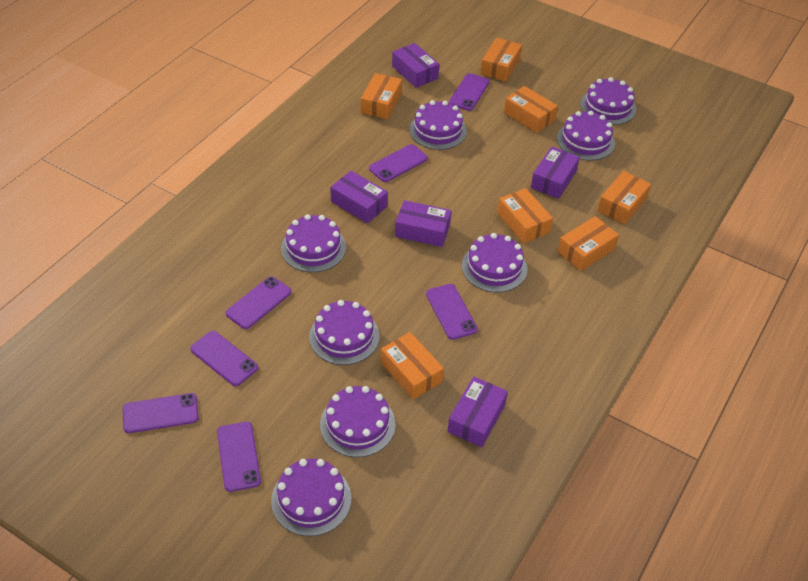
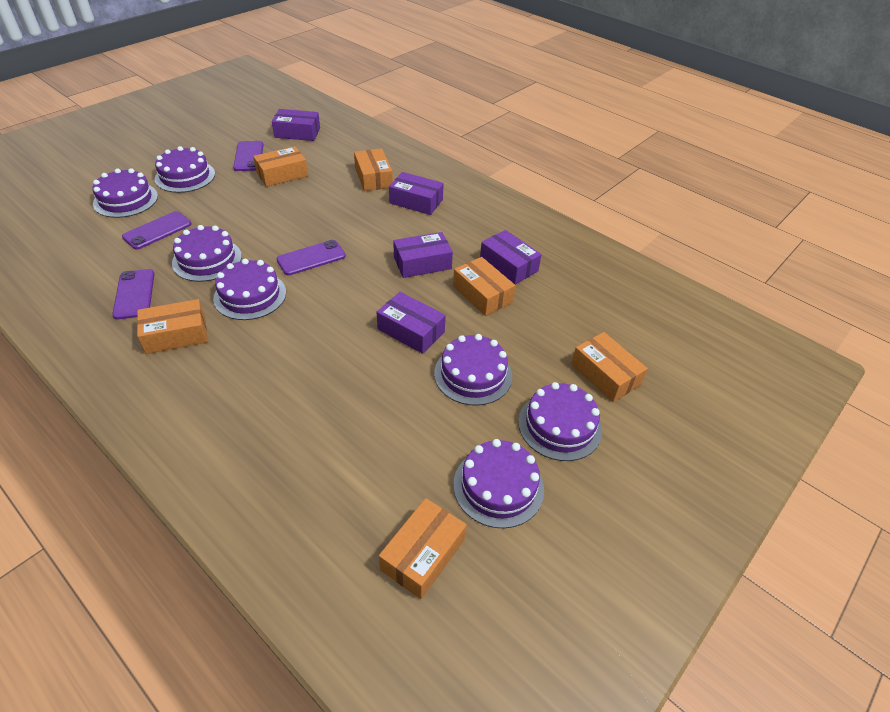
orange box: [361,73,402,119] [380,332,444,400] [480,38,522,82] [497,188,553,243] [504,86,558,133] [557,216,619,271] [597,171,651,224] = 7 -> [137,299,207,354] [253,146,308,187] [354,148,393,191] [379,498,467,599] [453,257,516,316] [571,332,648,402] = 6
purple cake: [271,459,351,536] [281,214,346,272] [309,300,380,365] [320,386,395,457] [409,100,467,150] [462,233,527,292] [557,111,615,160] [580,77,636,125] = 8 -> [92,168,158,218] [155,146,215,193] [172,225,242,282] [213,259,286,320] [434,334,512,406] [454,439,544,528] [518,382,602,461] = 7
purple phone: [123,393,199,433] [190,331,258,386] [217,422,261,492] [225,276,291,329] [369,144,428,182] [426,284,478,340] [449,73,490,111] = 7 -> [112,269,154,319] [122,211,192,250] [233,141,263,171] [276,240,346,275] = 4

